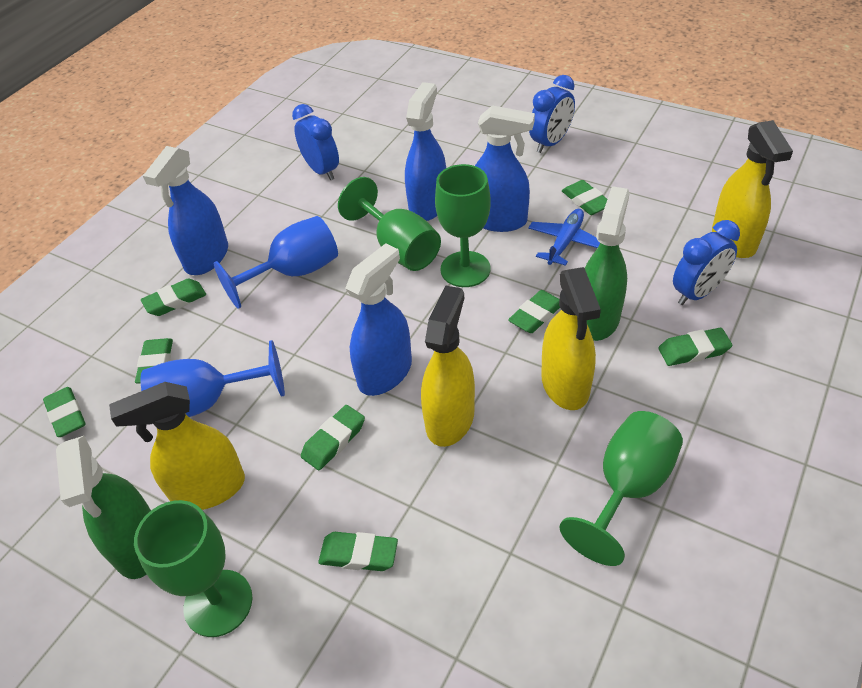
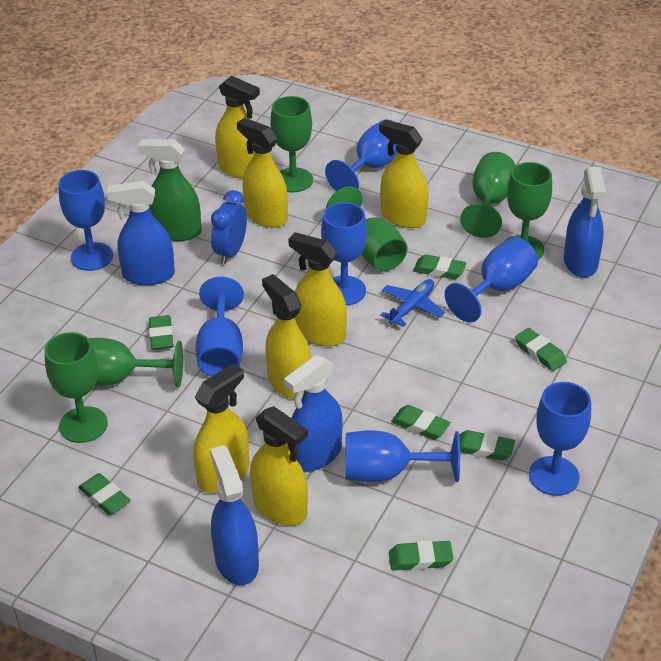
blue clock: [292,104,339,180] [529,75,575,153] [673,220,740,305] = 3 -> [211,190,247,264] = 1
blue goblet: [141,340,285,417] [214,216,338,309] = 2 -> [59,170,113,271] [196,277,244,377] [321,202,367,306] [325,120,397,191] [345,430,460,482] [445,237,538,323] [529,382,591,496] = 7
green eraser: [43,387,86,437] [135,338,173,384] [141,279,206,316] [301,405,365,470] [318,532,398,571] [508,290,560,333] [562,180,607,215] [659,328,732,366] = 8 -> [78,473,131,515] [149,315,173,350] [389,540,453,570] [391,405,451,440] [413,254,466,279] [459,430,515,461] [515,328,567,371] = 7
green goblet: [134,500,252,637] [338,177,441,271] [435,164,491,287] [560,411,683,566] = 4 -> [44,332,108,443] [89,338,183,388] [270,96,313,193] [326,186,408,271] [460,152,515,238] [504,162,552,260] = 6
green spray bottle: [56,436,151,579] [585,186,630,341] = 2 -> [138,139,201,241] = 1
yellow spray bottle: [109,382,245,510] [421,285,475,447] [541,267,601,410] [712,120,793,258] = 4 -> [193,363,249,493] [215,76,260,179] [237,118,288,228] [250,406,308,525] [262,274,311,399] [288,232,347,346] [379,119,428,228] = 7

